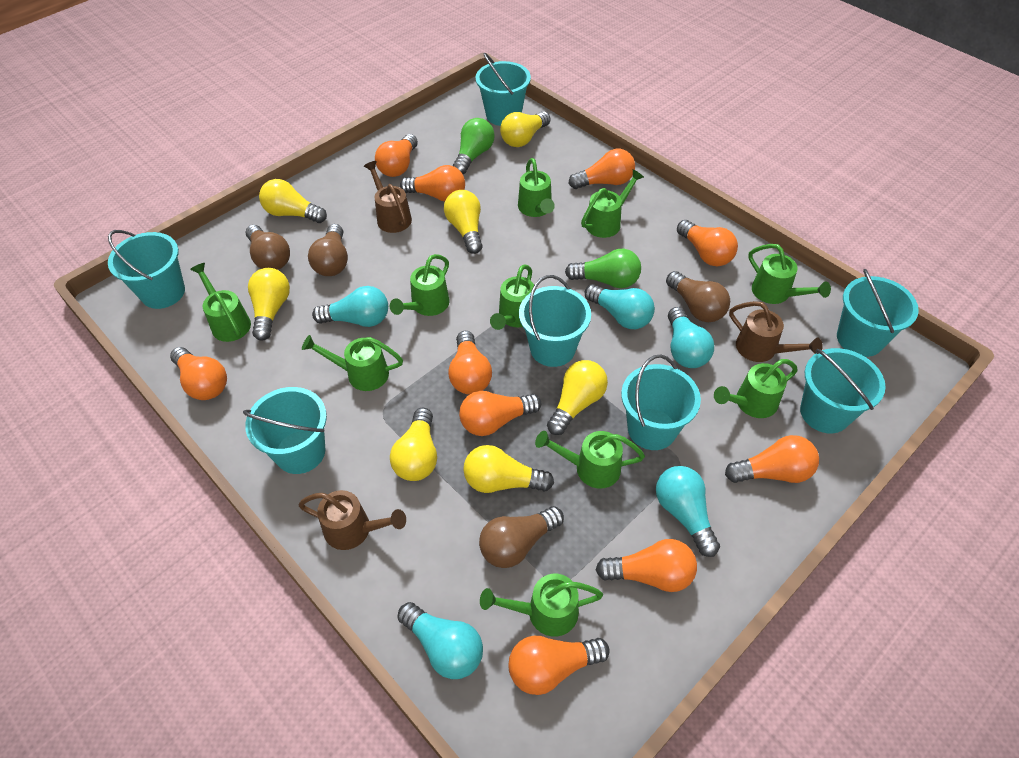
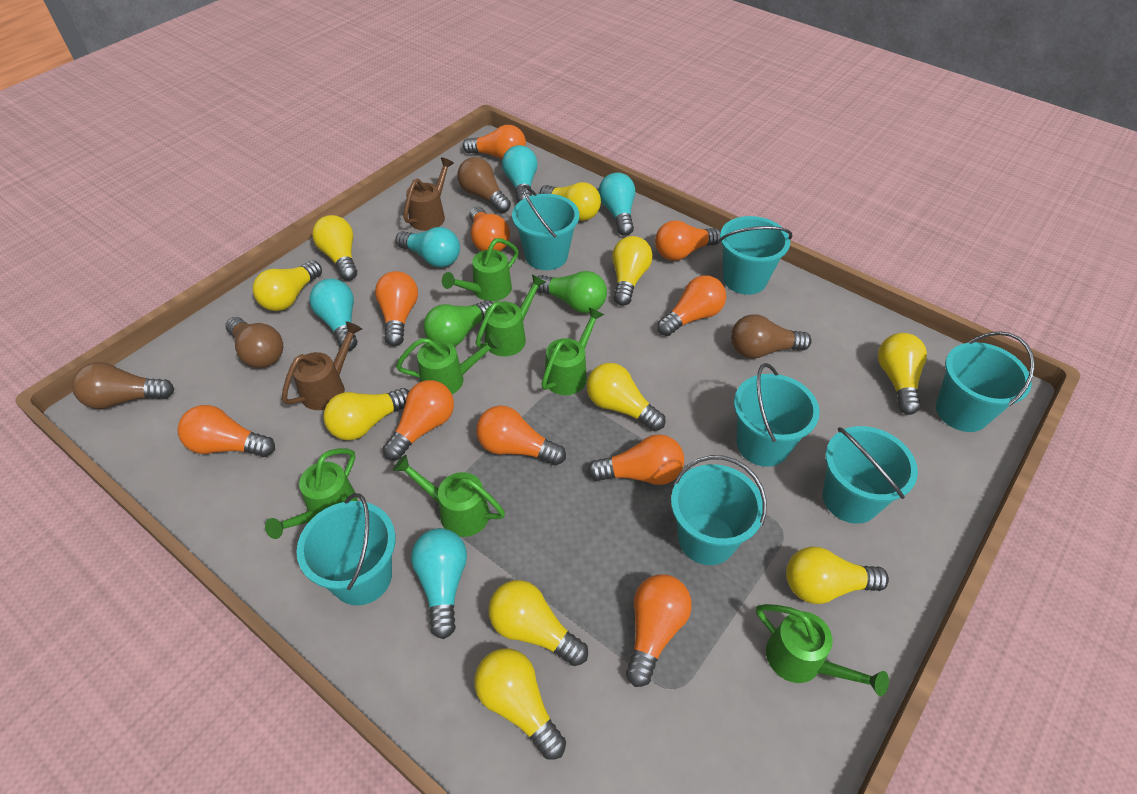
brown watering can: [299,490,406,550] [364,161,412,233] [729,301,823,362] = 3 -> [282,321,362,410] [403,157,454,231] = 2
green watering can: [190,263,251,342] [302,335,403,391] [390,254,449,316] [480,574,603,637] [490,265,534,330] [518,158,555,217] [535,431,645,489] [581,169,644,238] [714,359,798,418] [748,244,831,304] = 10 -> [265,448,358,539] [393,455,505,537] [396,333,502,394] [442,238,519,301] [476,274,546,357] [541,307,604,395] [756,604,889,696] = 7
yellow light bulb: [248,268,290,341] [259,179,327,223] [390,408,437,481] [444,190,483,254] [463,445,554,493] [500,111,550,147] [547,360,608,435] = 7 -> [253,260,322,311] [312,215,357,281] [324,388,409,440] [474,648,566,760] [488,580,588,666] [540,182,601,221] [587,363,666,431] [612,236,653,306] [786,547,889,604] [878,333,927,415] = 10

